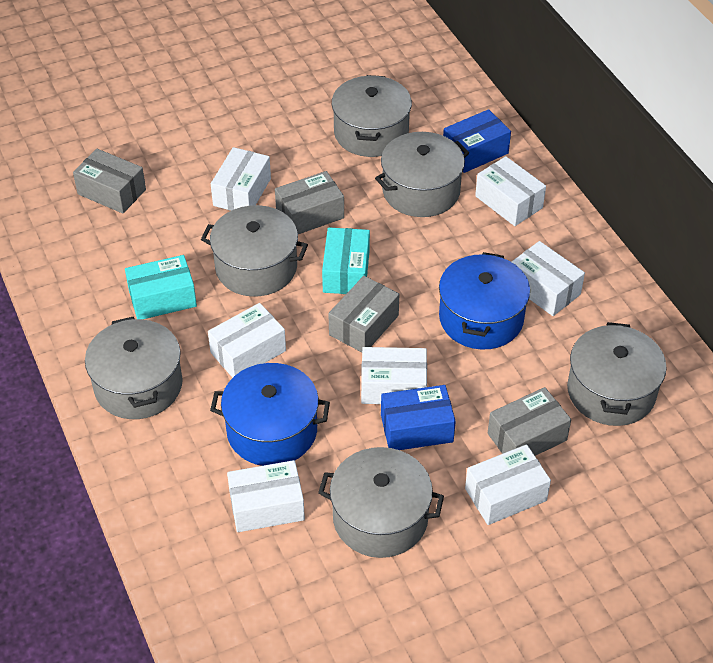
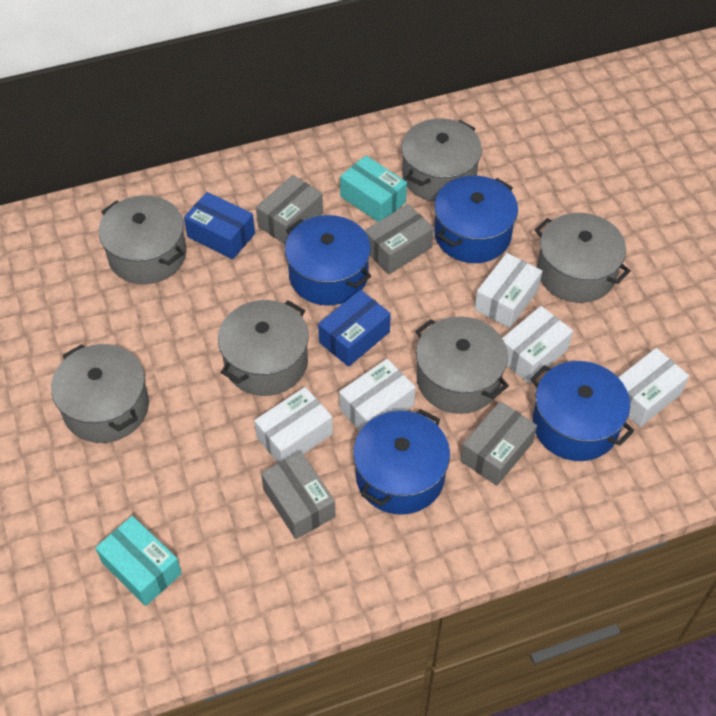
blue pot: [210,363,330,466] [439,252,530,350] = 2 -> [285,215,371,306] [353,409,450,515] [434,176,518,263] [531,361,634,461] = 4
white box: [208,303,286,378] [211,147,271,211] [227,460,305,532] [361,347,427,404] [465,444,551,525] [475,156,546,226] [512,241,585,316] = 7 -> [254,387,333,463] [339,359,416,431] [474,253,542,328] [502,306,573,383] [618,348,689,427] = 5

